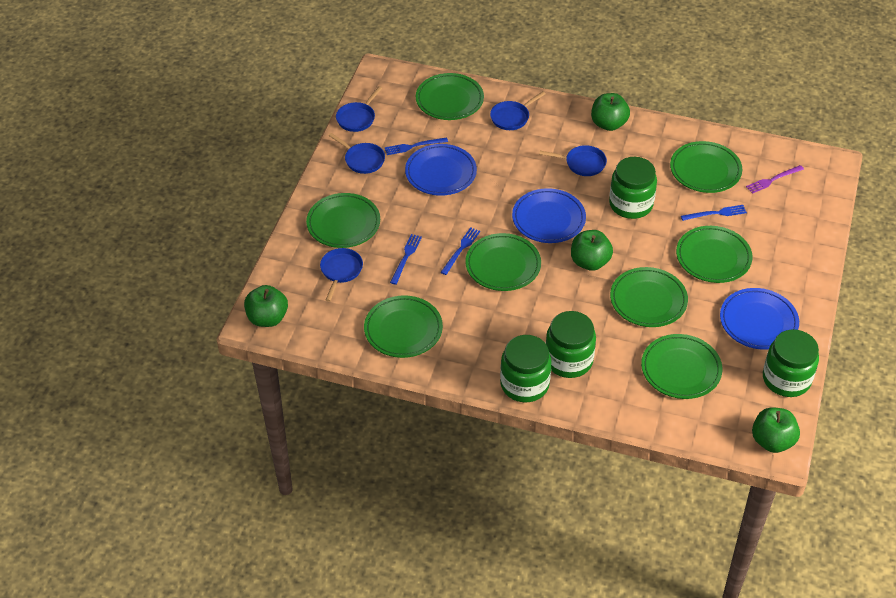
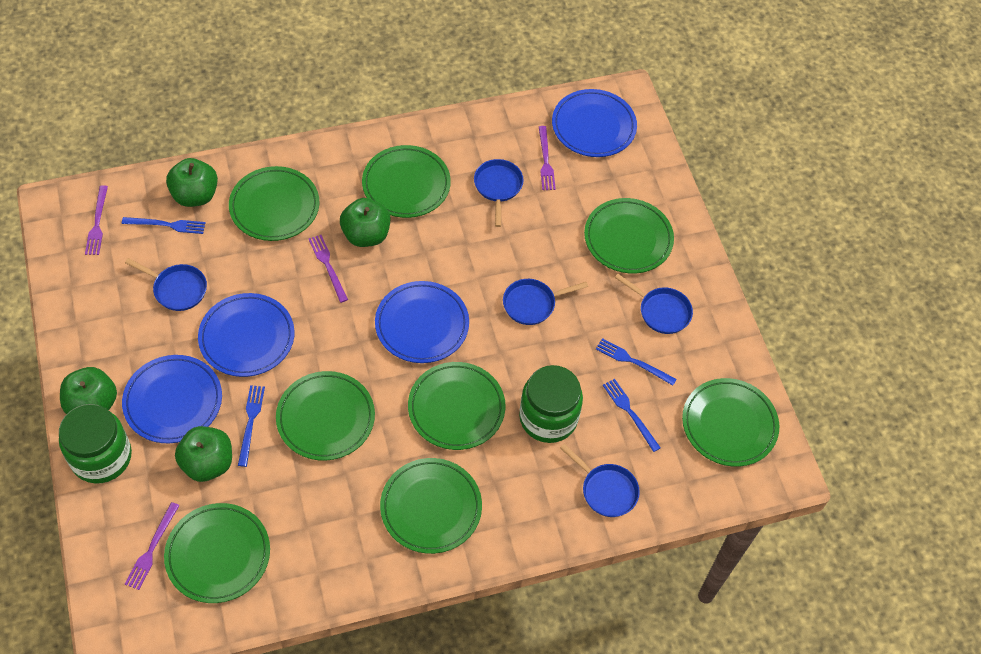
blue plate: [405,144,477,196] [512,188,586,243] [720,288,799,350] = 3 -> [122,355,222,443] [198,293,294,377] [375,281,469,363] [552,89,637,157] = 4
green jar: [500,335,552,402] [546,311,596,378] [609,157,657,219] [763,329,819,397] = 4 -> [59,404,132,484] [519,365,583,443] = 2
purple fork: [746,165,804,194] = 1 -> [85,185,108,255] [125,502,180,590] [309,235,348,303] [539,126,556,190] = 4

